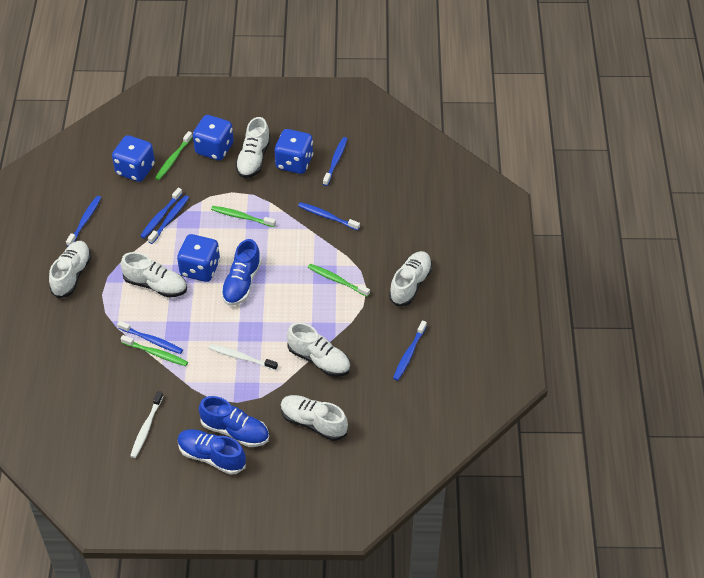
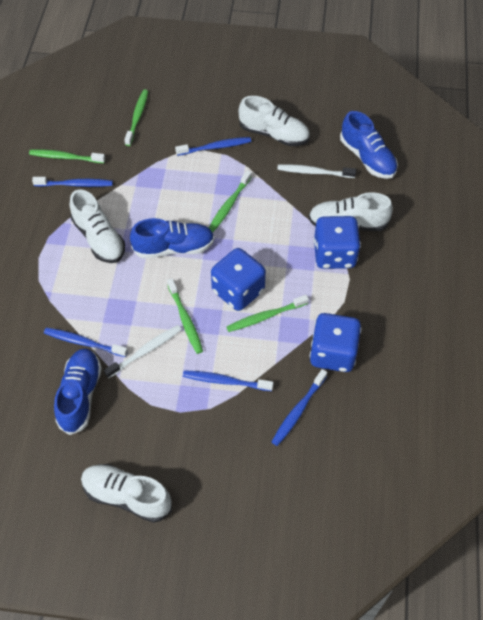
blue dice: [112,135,155,182] [177,234,220,282] [193,115,234,160] [275,129,313,174] = 4 -> [211,248,266,311] [310,313,362,372] [313,216,361,269] = 3
blue toothbrush: [66,196,101,246] [117,321,183,354] [140,188,183,238] [148,195,189,244] [298,202,360,231] [323,137,347,186] [393,320,427,381] = 7 -> [32,177,113,187] [44,328,128,357] [175,137,251,156] [183,370,273,391] [272,369,327,446] = 5
green toothbrush: [121,335,188,366] [155,131,193,180] [211,206,276,227] [308,264,370,297] = 4 -> [29,150,105,163] [124,90,148,146] [167,278,203,354] [209,170,252,232] [226,295,309,332] = 5
white shoe: [49,241,91,298] [121,252,187,298] [235,117,271,178] [280,395,348,441] [287,322,350,377] [389,251,432,306] = 6 -> [70,190,125,263] [81,464,172,523] [238,96,310,146] [309,192,393,231] = 4

